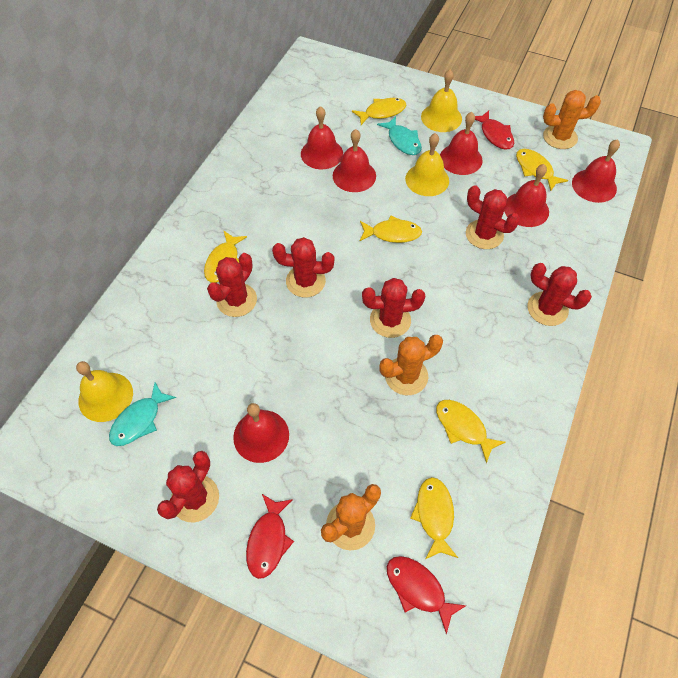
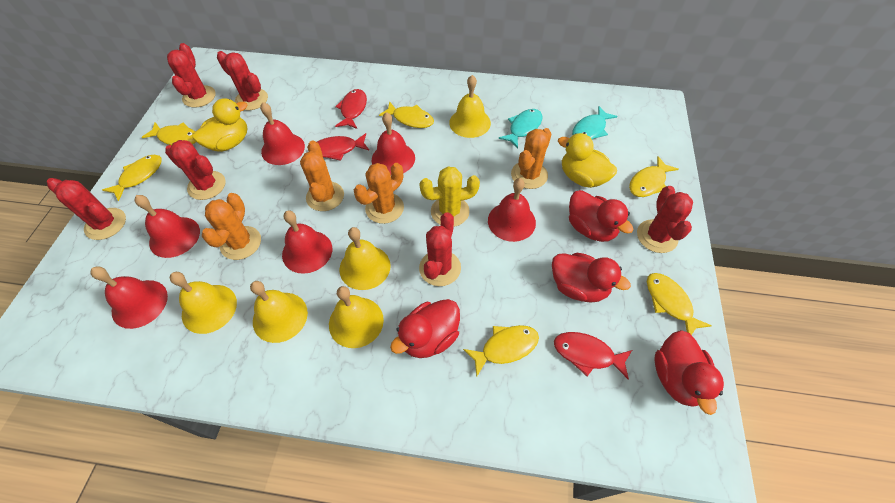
orange cactus: [321,484,381,550] [379,335,443,395] [543,90,601,149] = 3 -> [202,193,261,260] [300,140,344,211] [354,163,404,224] [511,128,552,189] = 4
red duck: none = 0 -> [390,299,460,358] [552,253,631,303] [569,190,634,242] [655,330,724,415] = 4
yellow bell: [76,361,133,422] [405,133,449,196] [421,69,462,132] = 3 -> [170,272,237,334] [250,281,308,343] [329,286,384,348] [339,227,391,290] [449,75,491,138] = 5
yellow cactus: none = 0 -> [419,166,480,227] = 1
yellow duck: none = 0 -> [192,98,247,152] [558,133,617,188] = 2

